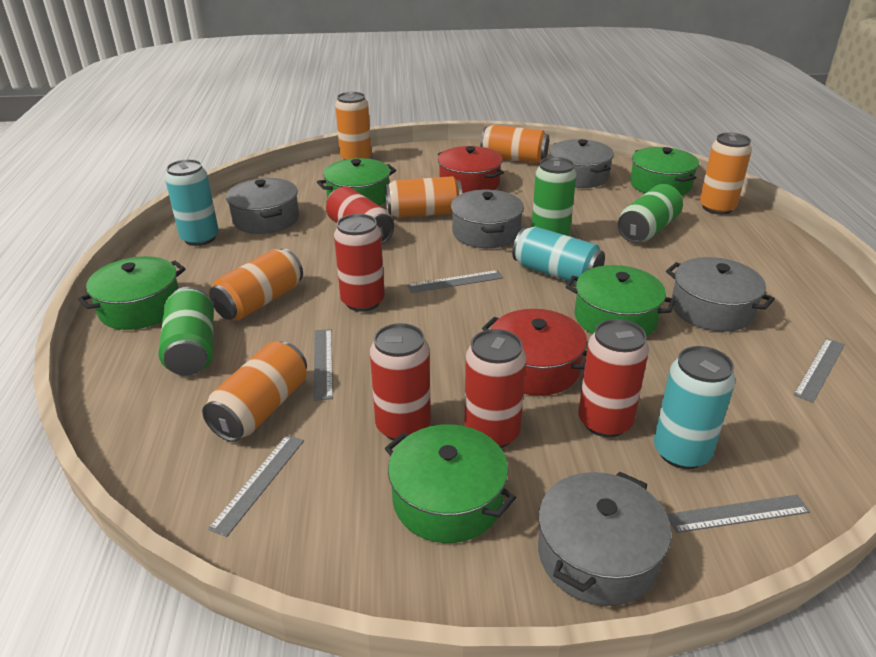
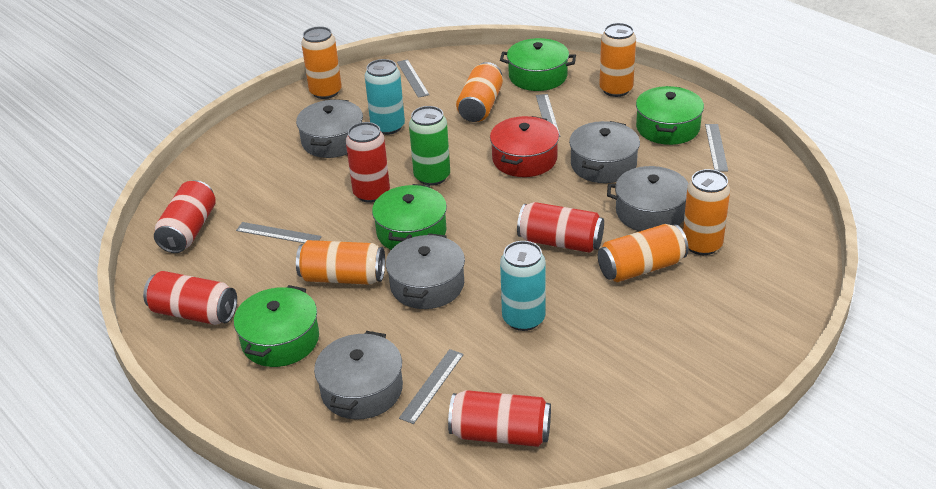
green can: [159,287,214,376] [531,157,576,236] [618,184,683,243] = 3 -> [409,106,450,186] = 1
green pot: [78,256,186,330] [317,158,396,206] [385,424,516,543] [566,265,676,336] [630,147,699,196] = 5 -> [234,285,319,367] [372,184,447,250] [500,38,576,91] [636,86,704,145] = 4
red pot: [438,146,504,194] [482,309,587,396] = 2 -> [490,116,559,177] = 1
turquoise can: [165,159,219,246] [512,227,605,284] [654,346,736,469] = 3 -> [365,59,405,135] [500,241,546,331] = 2

